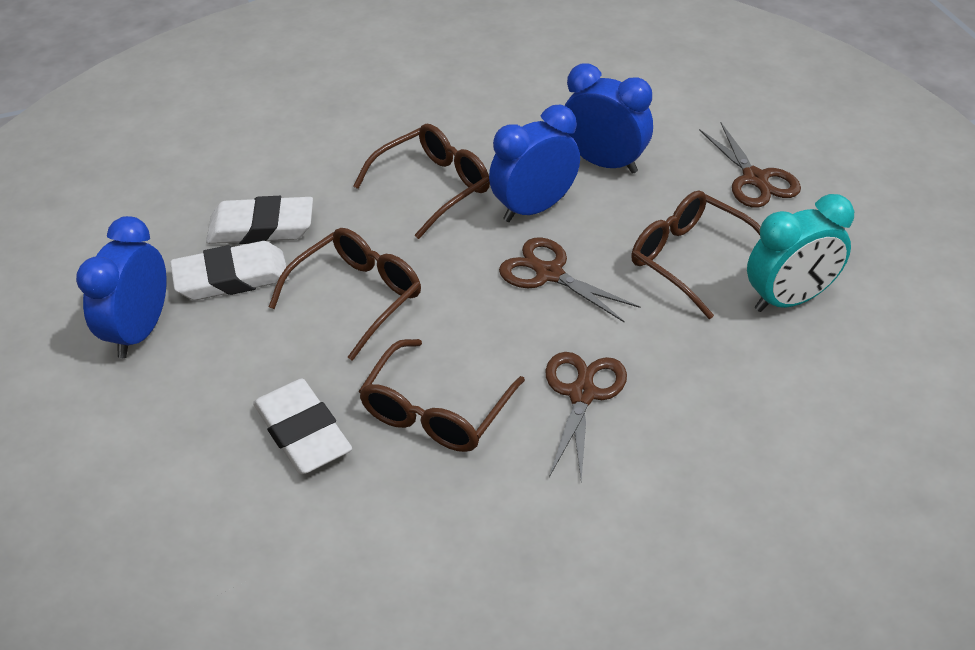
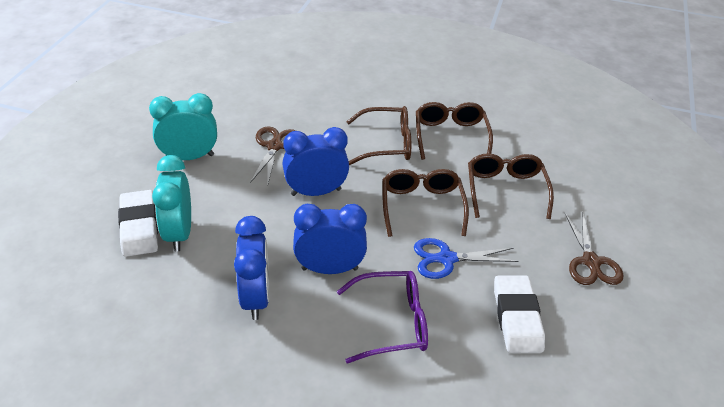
blue scissors: none = 0 -> [414,238,518,279] = 1
brown scissors: [499,237,640,323] [545,352,627,481] [699,123,801,208] = 3 -> [250,126,296,183] [564,211,623,285] = 2
purple glasses: none = 0 -> [337,271,428,363] = 1
turquoise clock: [747,194,854,312] = 1 -> [149,93,217,160] [152,155,191,252] = 2
white eraser: [170,241,290,300] [206,196,313,244] [253,379,352,475] = 3 -> [118,190,158,257] [494,275,545,353] = 2

